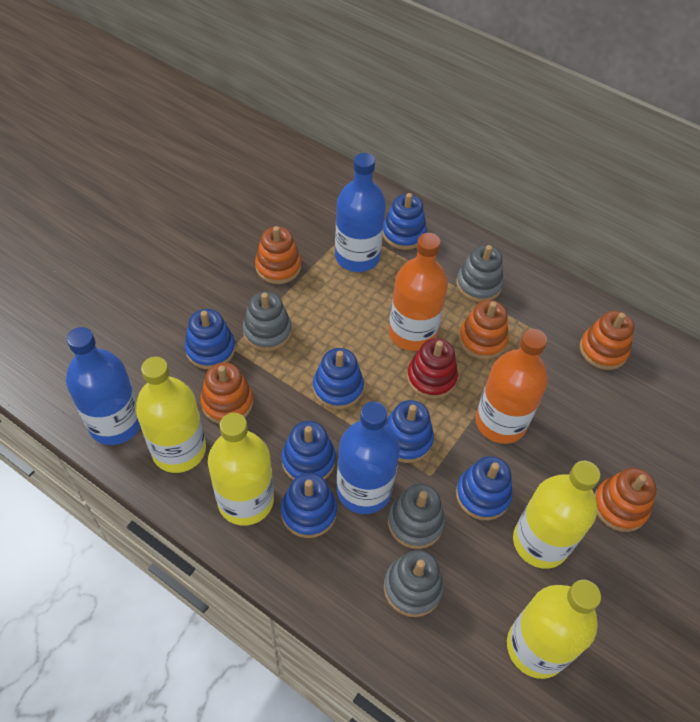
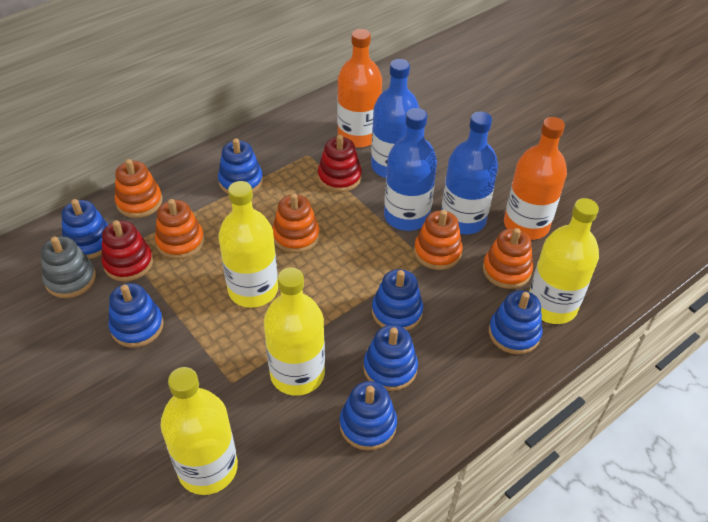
grey stacking toy: [243,291,292,351] [384,550,444,617] [388,484,445,549] [456,245,503,302] = 4 -> [41,236,96,298] = 1
red stacking toy: [407,338,458,399] = 1 -> [102,220,153,282] [318,135,362,192] = 2

